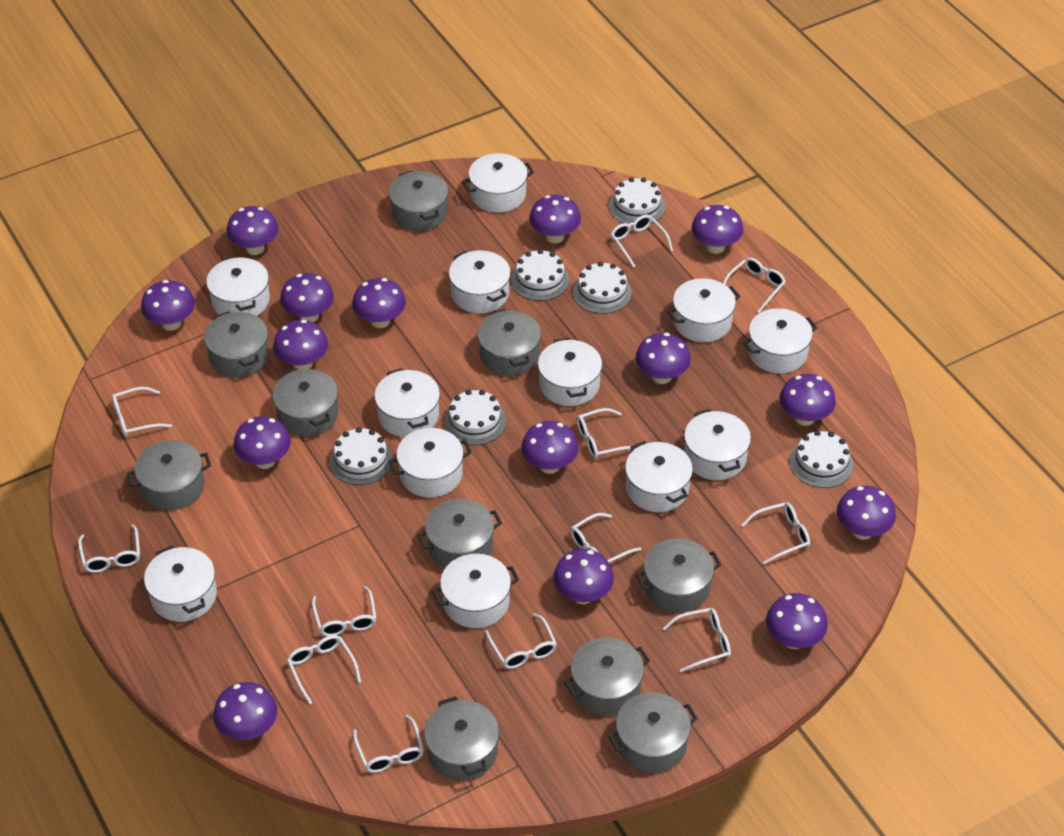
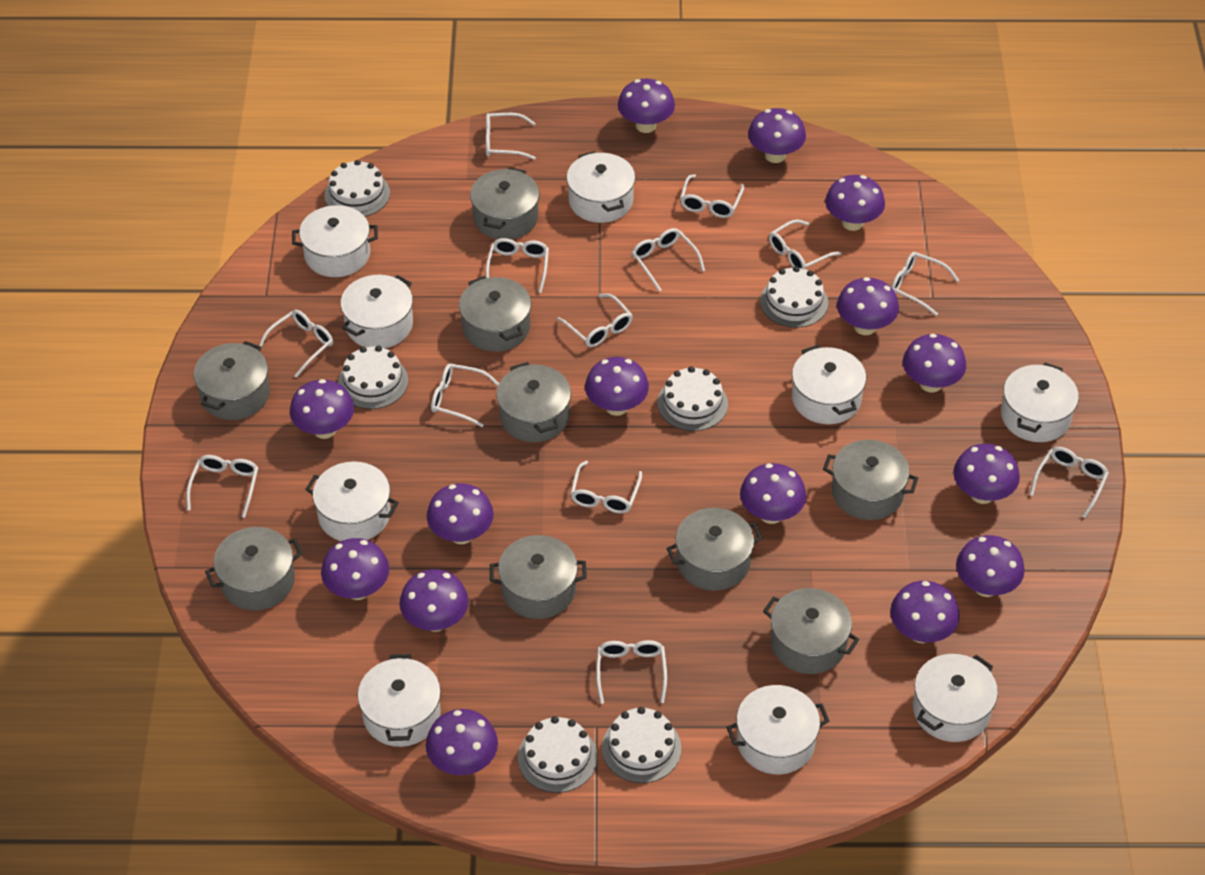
grey pot: [127,440,211,510] [204,311,269,377] [272,368,338,436] [389,170,448,231] [417,499,502,568] [424,696,499,781] [477,309,541,376] [564,638,650,716] [608,692,698,773] [636,538,721,613] = 10 -> [194,341,270,420] [205,527,303,610] [459,276,531,352] [470,168,539,239] [490,535,587,619] [496,362,571,442] [666,508,763,591] [763,588,859,674] [823,440,918,520] = 9
white glasses: [78,524,140,573] [112,387,172,436] [287,635,361,705] [312,586,376,636] [353,715,424,773] [485,613,557,669] [570,513,642,562] [577,408,636,458] [611,215,673,267] [663,608,731,672] [723,257,786,313] [742,502,810,564] = 12 -> [186,455,258,518] [259,310,333,378] [431,364,499,427] [486,113,536,160] [486,238,549,293] [557,294,632,347] [570,461,642,513] [596,640,667,704] [632,228,705,292] [680,174,745,218] [769,219,842,269] [891,252,959,316] [1030,447,1109,518] = 13
white pot: [144,546,217,622] [206,256,270,316] [374,368,440,437] [389,428,471,498] [432,554,519,628] [449,250,511,313] [462,153,534,213] [538,338,602,406] [625,441,693,512] [667,278,740,342] [684,409,751,480] [743,308,817,373] = 12 -> [292,205,378,277] [305,461,399,541] [341,275,413,348] [358,654,441,747] [566,151,635,223] [726,685,829,774] [792,345,866,424] [913,654,998,742] [1001,363,1079,442] = 9

